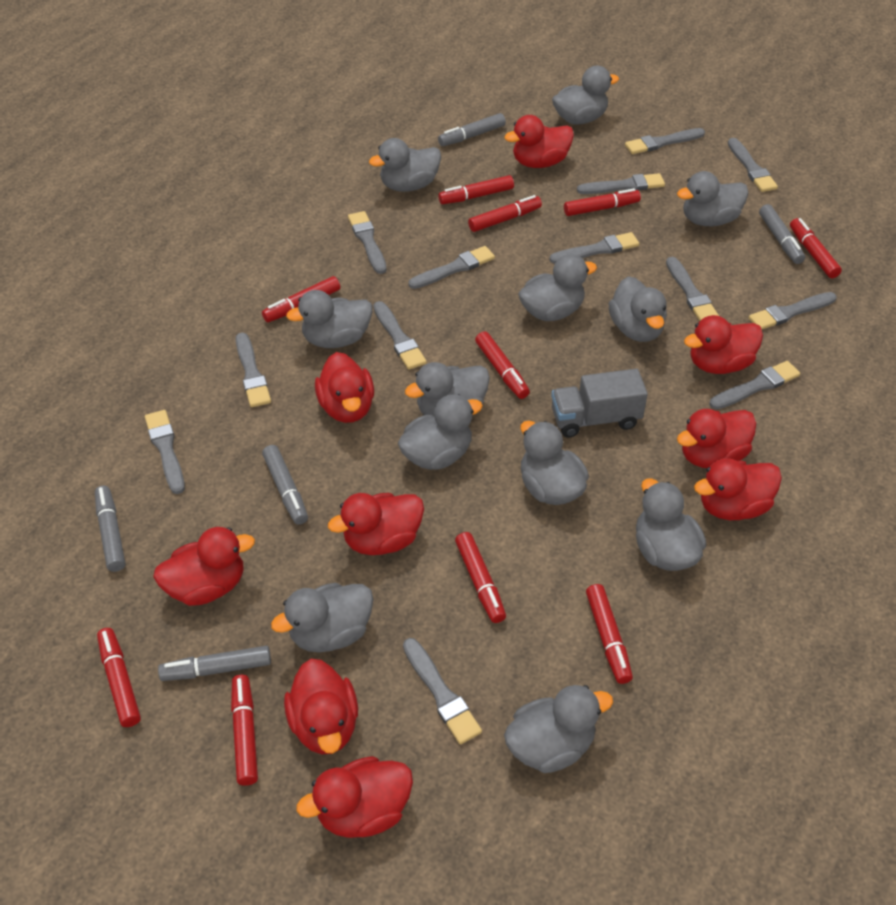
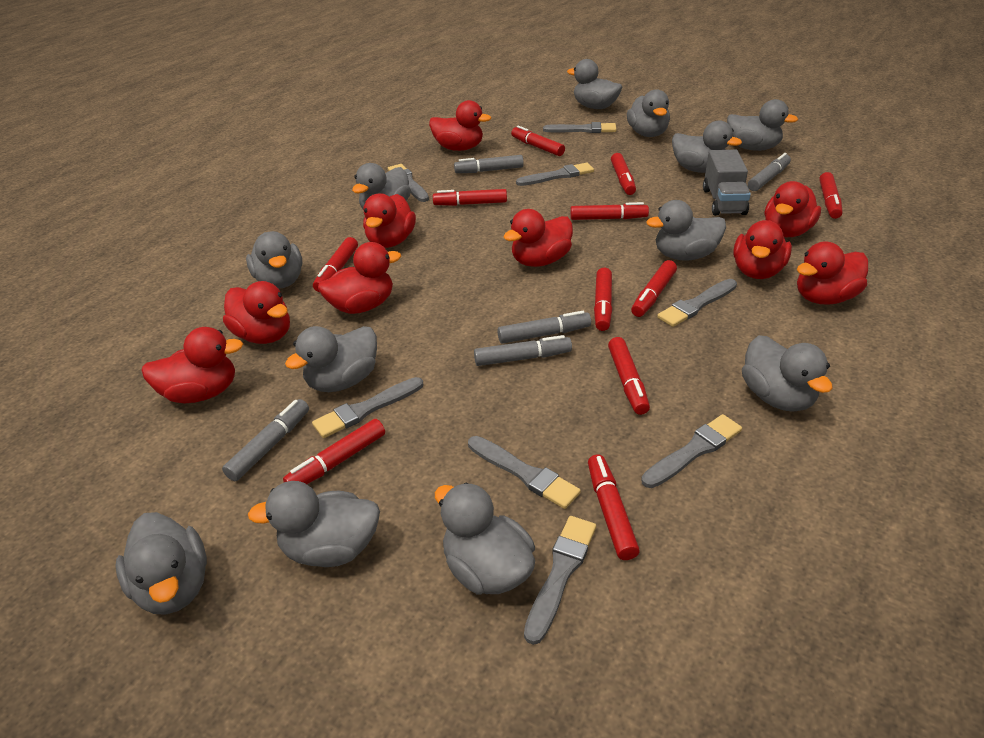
grey brush: [145,410,185,494] [236,333,271,407] [348,211,387,274] [373,301,427,370] [403,638,482,744] [408,246,495,289] [549,232,639,264] [577,173,665,194] [625,128,705,154] [666,257,719,321] [710,361,800,409] [728,138,778,192] [749,292,837,329] = 13 -> [312,377,423,438] [388,164,429,202] [468,436,581,509] [516,163,594,186] [524,516,596,645] [543,122,617,133] [641,414,742,488] [657,279,737,327] = 8
red marker: [97,628,141,727] [231,675,258,786] [262,276,340,322] [438,175,514,204] [455,532,506,623] [468,195,542,232] [475,331,530,399] [564,188,641,216] [586,584,633,684] [790,218,842,278] = 10 -> [283,419,385,484] [313,237,358,292] [433,189,507,206] [511,126,565,156] [570,202,649,220] [588,455,640,560] [594,268,612,331] [608,337,650,415] [611,153,636,195] [631,260,677,317] [819,172,843,219] = 11

